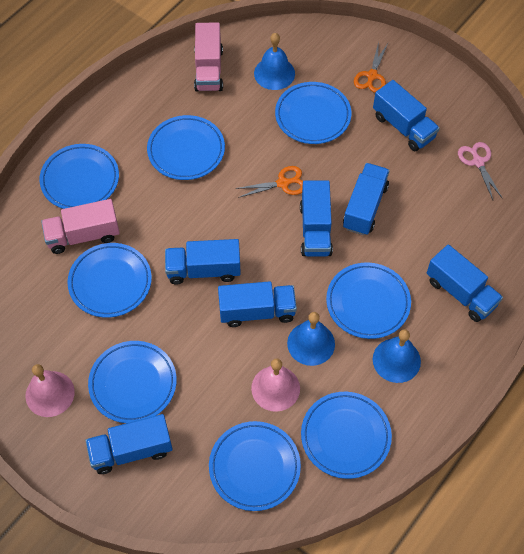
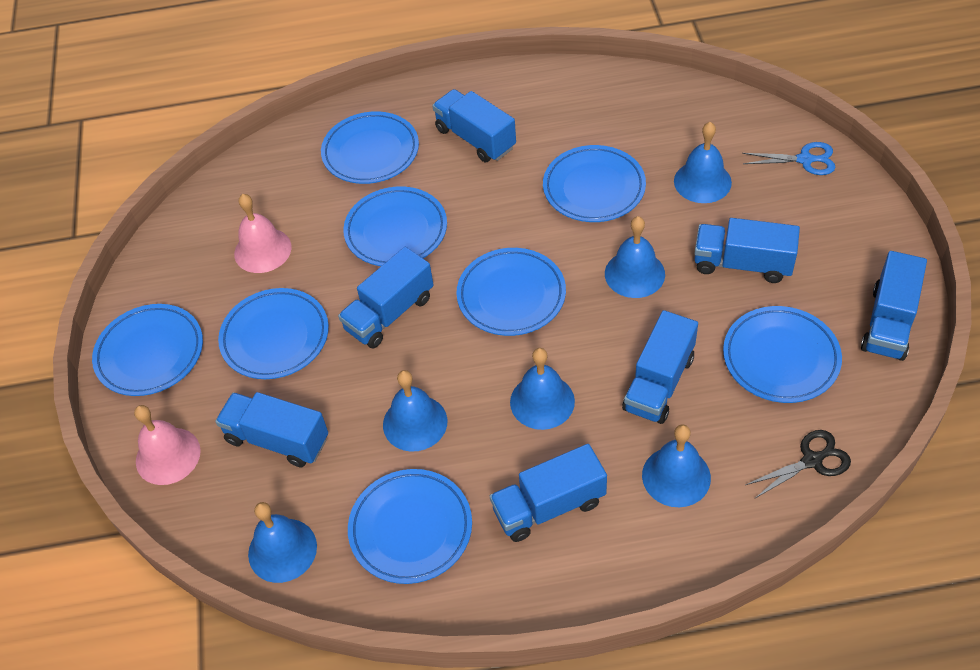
black scissors: none = 0 -> [745,430,851,499] = 1
blue bell: [254,33,295,90] [287,312,335,366] [373,329,421,383] = 3 -> [248,502,317,583] [383,370,447,452] [510,348,575,430] [605,216,665,298] [642,424,711,507] [674,122,732,203] = 6
blue scissors: none = 0 -> [742,142,836,175] = 1
orange scissors: [235,166,303,198] [354,42,388,93] = 2 -> none = 0
pink scissors: [458,142,503,200] = 1 -> none = 0
pink truck: [41,199,120,254] [194,22,223,92] = 2 -> none = 0

